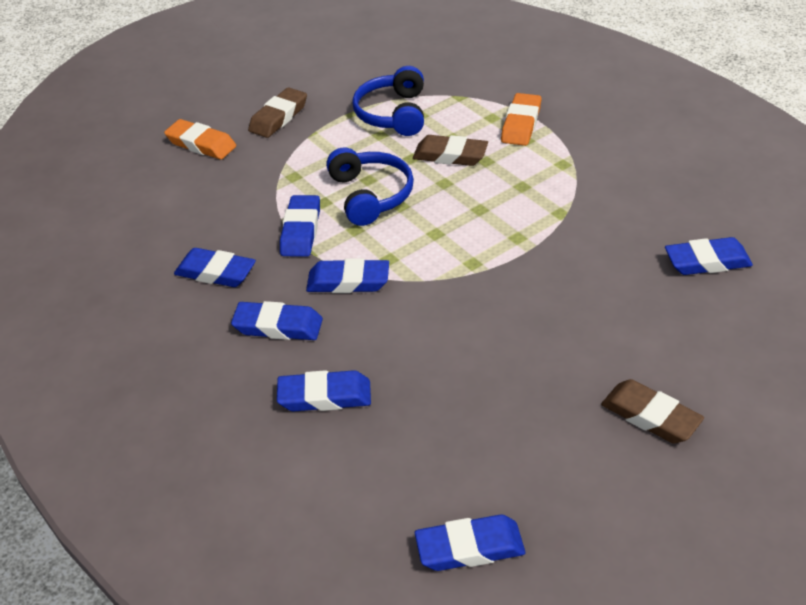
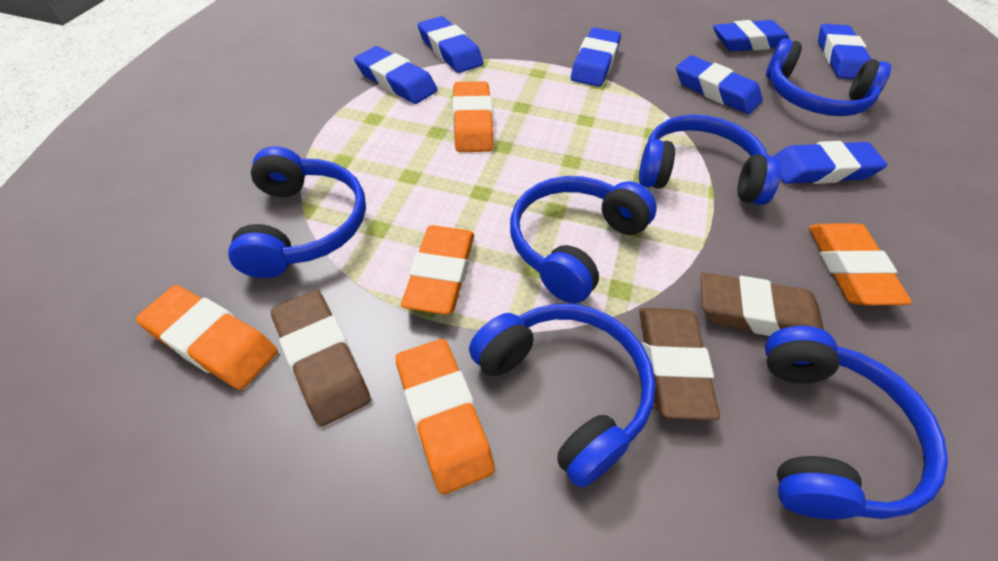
blue headphones: [326,147,414,226] [352,66,424,136] = 2 -> [228,146,366,278] [469,304,656,488] [510,176,657,304] [639,115,781,205] [765,326,948,520] [766,38,891,116] = 6
orange eraser: [164,119,236,159] [501,93,541,146] = 2 -> [136,285,278,390] [396,339,495,495] [401,225,474,315] [452,81,494,152] [809,223,912,306] = 5

